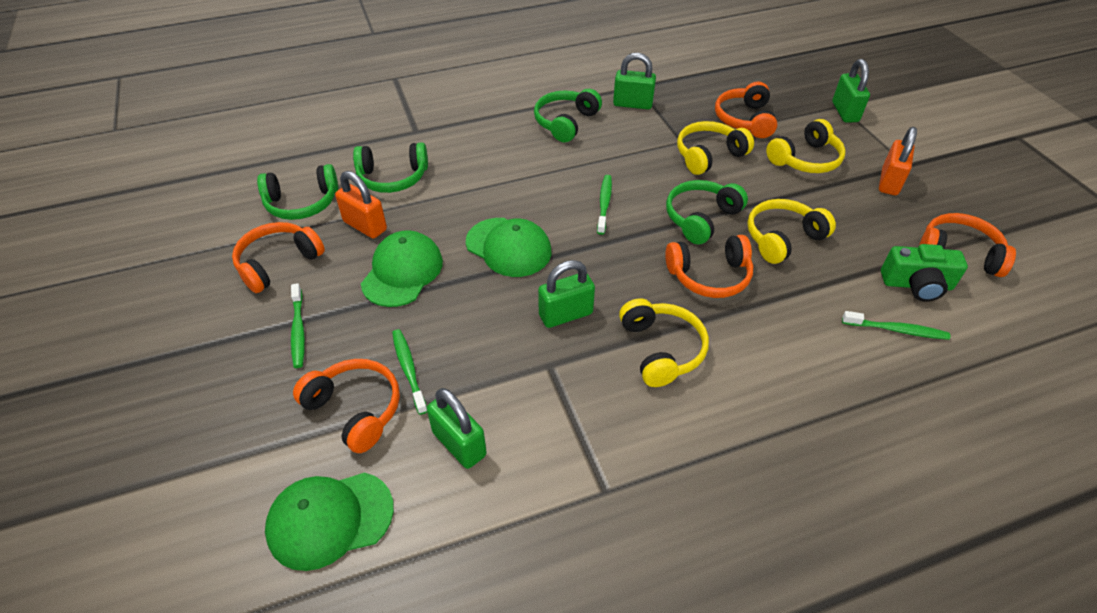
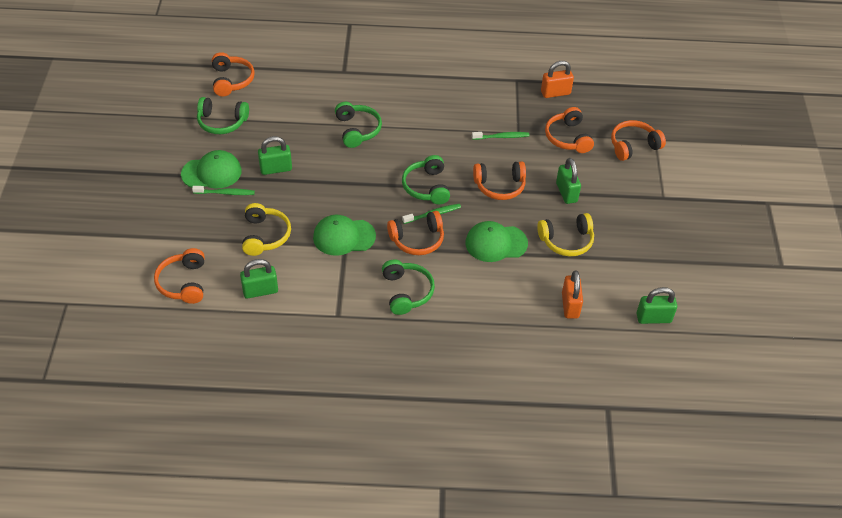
green camera: [881,244,968,301] = 1 -> none = 0
green toothbrush: [291,283,305,368] [392,329,427,415] [597,175,612,235] [842,311,950,340] = 4 -> [192,186,255,195] [402,204,461,224] [472,132,529,140] = 3
orange headphones: [232,222,325,293] [293,359,400,453] [665,235,753,298] [715,81,777,138] [920,213,1016,277] = 5 -> [154,248,204,304] [212,52,255,96] [387,211,444,255] [473,161,526,200] [545,107,594,153] [611,120,666,161] = 6
yellow headphones: [619,298,709,387] [677,121,754,175] [747,199,836,264] [766,119,846,173] = 4 -> [242,203,291,256] [537,213,594,257] = 2

